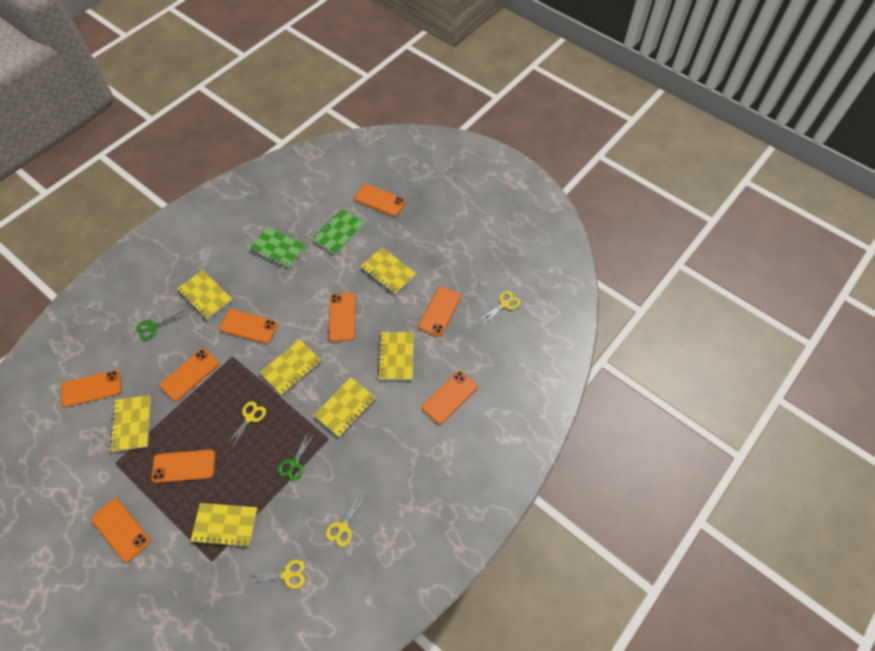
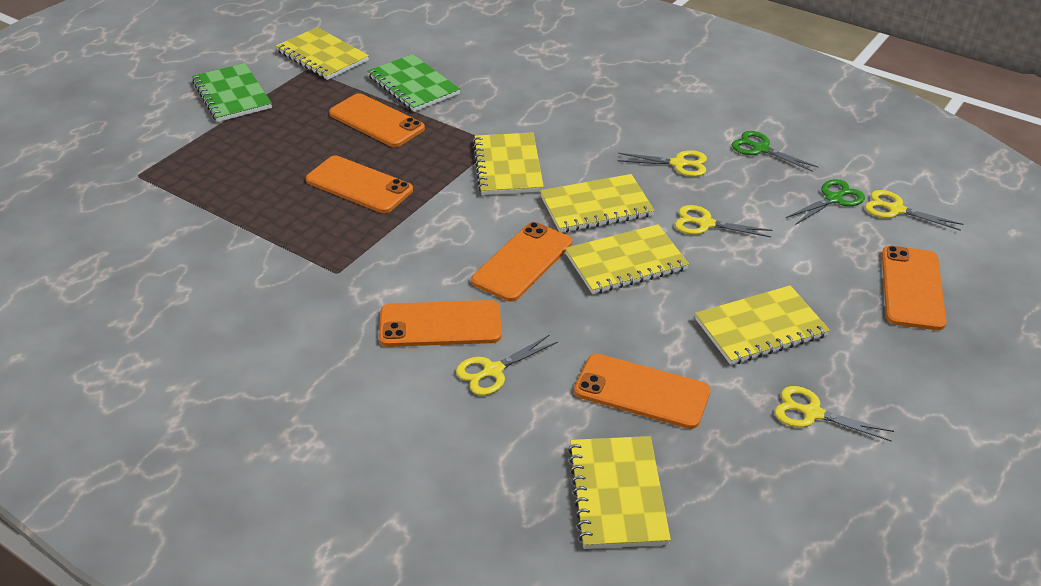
orange phone: [61,370,122,407] [91,498,150,562] [151,449,215,483] [160,349,219,401] [219,309,278,344] [329,293,356,342] [355,184,406,217] [418,287,461,337] [422,371,478,424] = 9 -> [306,156,413,213] [329,93,425,147] [379,300,501,347] [471,222,572,302] [574,354,711,429] [882,246,947,330] = 6
yellow notebook: [110,395,151,452] [177,270,233,320] [191,503,257,548] [259,340,321,395] [314,378,376,437] [361,248,417,295] [377,332,414,380] = 7 -> [276,27,369,80] [473,132,544,195] [540,174,655,233] [565,224,689,294] [568,436,671,549] [695,285,830,365] = 6
yellow scissors: [227,401,266,448] [249,560,305,589] [326,494,366,547] [479,291,520,323] = 4 -> [456,334,558,395] [617,150,707,177] [675,205,772,237] [774,386,894,441] [865,190,963,231] = 5

